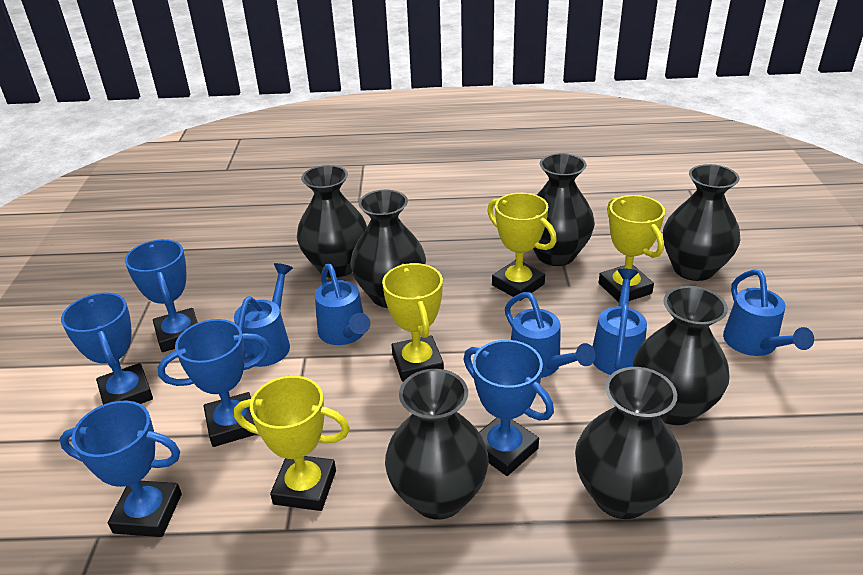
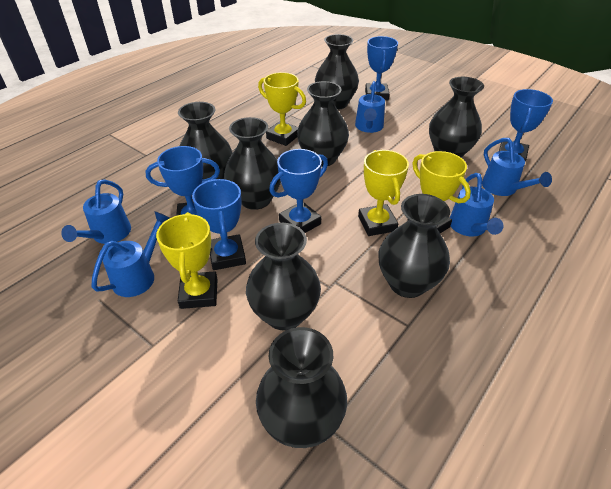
black vase: [297,165,367,278] [351,190,426,308] [385,369,489,520] [533,153,595,266] [575,367,683,519] [633,286,730,425] [663,164,740,281] = 7 -> [178,102,233,179] [224,117,281,210] [246,223,321,331] [256,327,347,448] [297,81,349,167] [315,34,359,110] [379,194,450,298] [429,77,484,158] = 8

